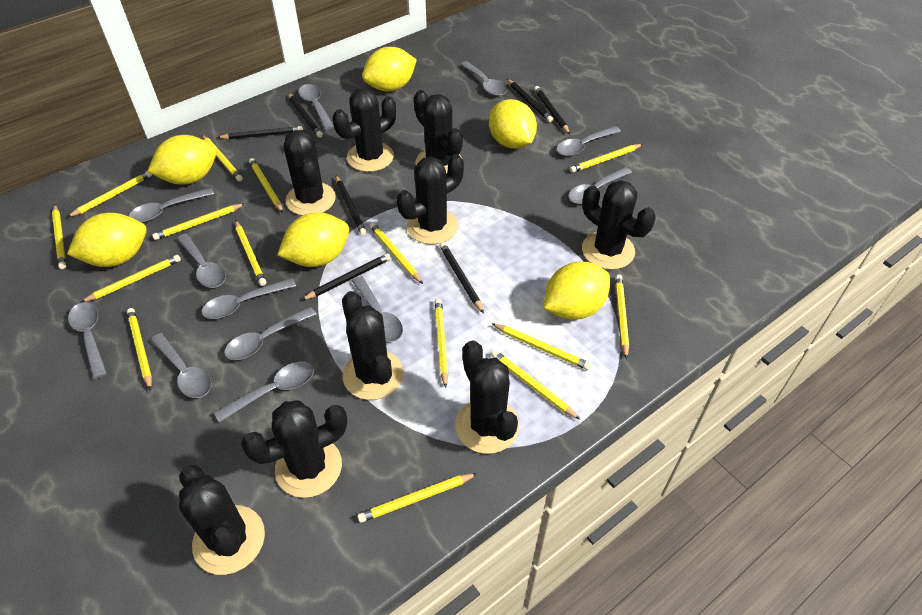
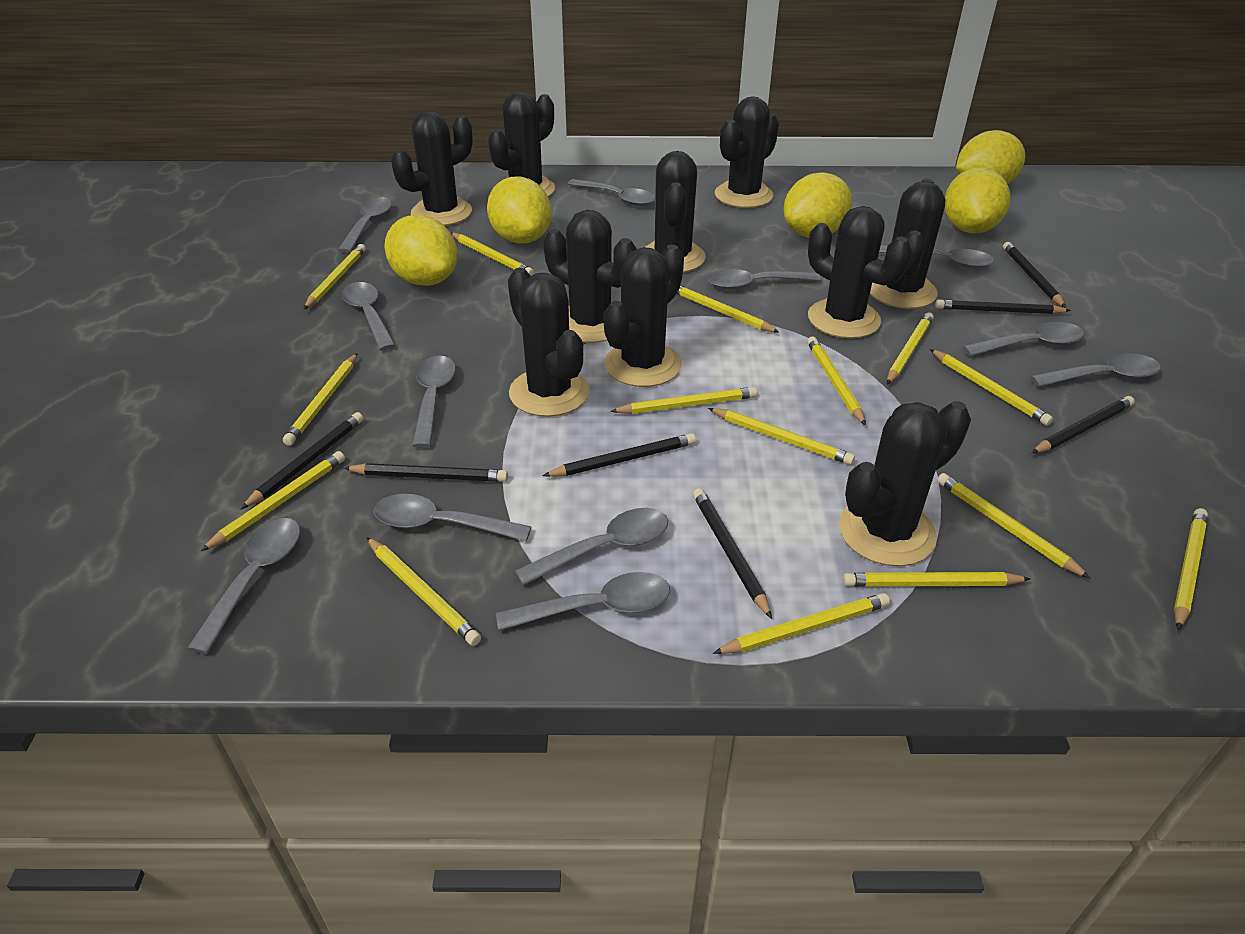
black cactus: [179,465,265,575] [241,400,347,498] [284,130,336,216] [333,88,396,172] [342,291,403,400] [397,154,464,244] [413,90,463,173] [455,340,519,454] [582,180,656,270] = 9 -> [391,111,473,226] [488,91,555,197] [508,268,590,417] [544,210,637,343] [604,245,684,387] [645,151,706,272] [715,96,779,208] [808,206,912,338] [839,401,971,566] [870,179,945,309] = 10
yellow lemon: [67,213,147,267] [147,135,217,185] [278,212,349,267] [362,47,417,91] [489,99,537,149] [543,262,610,320] = 6 -> [384,215,458,286] [487,176,551,244] [783,172,852,238] [945,167,1010,233] [956,130,1025,184] = 5

